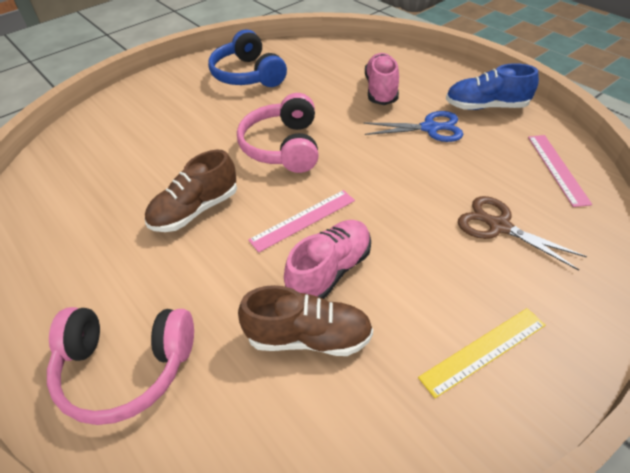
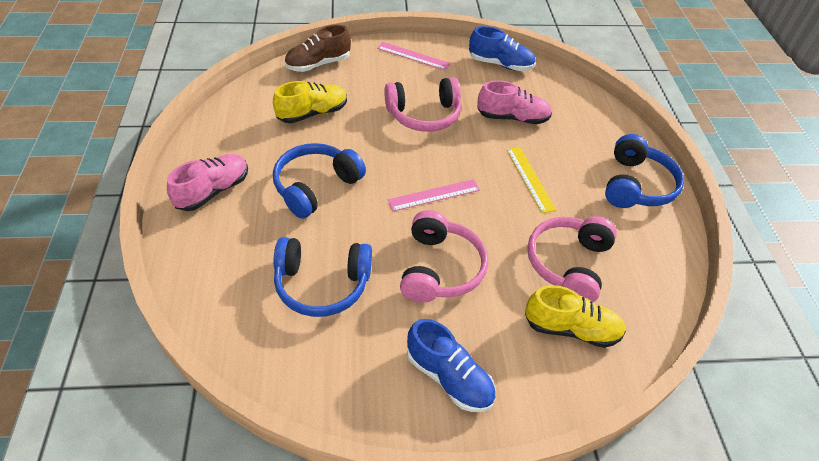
blue headphones: [208,29,287,87] = 1 -> [273,143,366,219] [274,237,372,317] [605,134,684,208] = 3
blue scissors: [364,111,463,142] = 1 -> none = 0
blue shoe: [446,63,539,110] = 1 -> [407,319,496,412] [469,26,536,71] = 2
brown scissors: [458,196,587,271] = 1 -> none = 0
brown shoe: [145,150,237,232] [238,285,373,356] = 2 -> [285,25,351,72] = 1
pink headphones: [47,307,194,425] [237,93,318,173] = 2 -> [384,77,461,132] [400,210,488,302] [527,216,617,302] = 3
yellow shoe: none = 0 -> [273,81,347,123] [525,285,626,348] = 2

